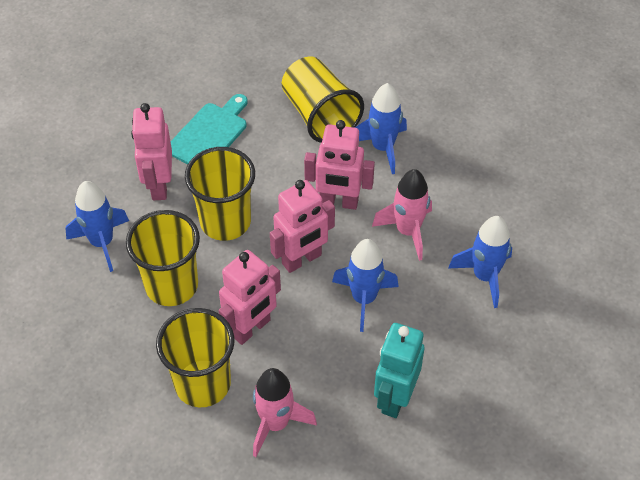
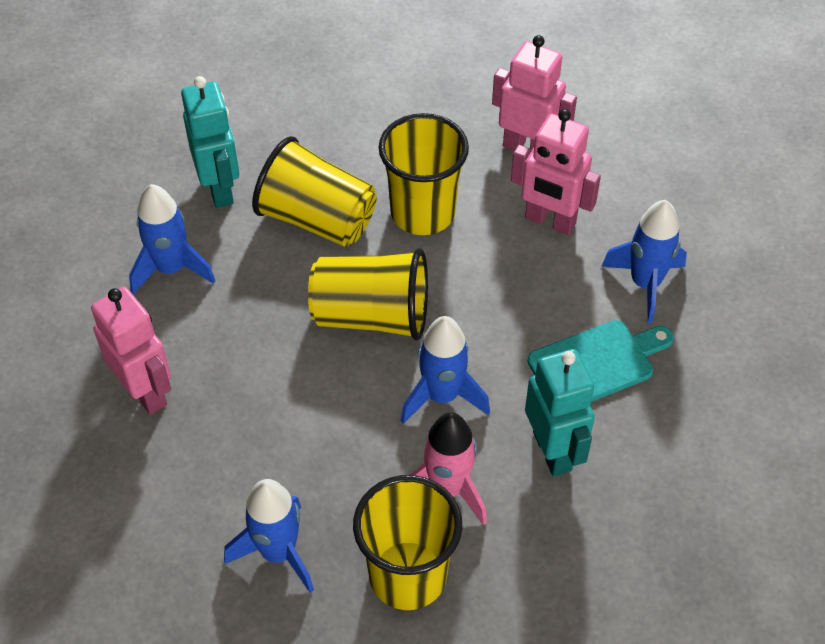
pink robot: [131,103,172,200] [218,250,281,345] [270,180,335,273] [304,120,375,210] = 4 -> [91,287,171,415] [492,35,577,153] [511,109,601,235] = 3
pink rocket: [253,368,317,457] [372,169,432,261] = 2 -> [410,412,487,525] = 1
turquoise robot: [374,323,424,418] = 1 -> [181,76,239,208] [525,349,595,476] = 2

